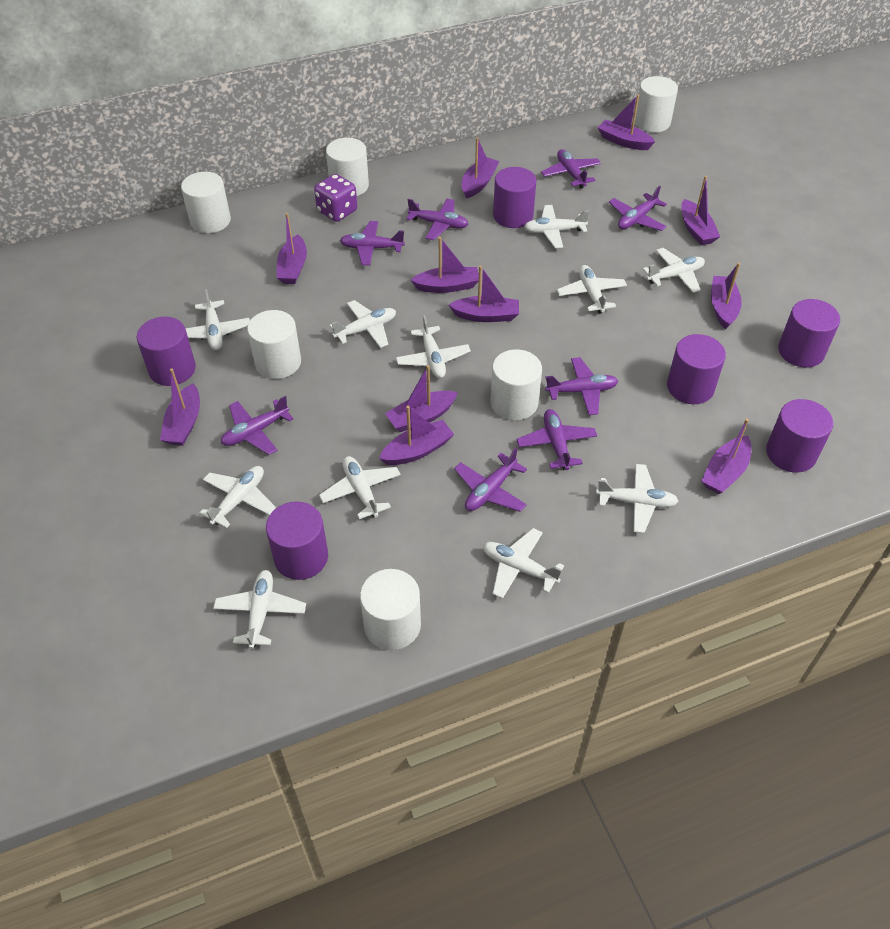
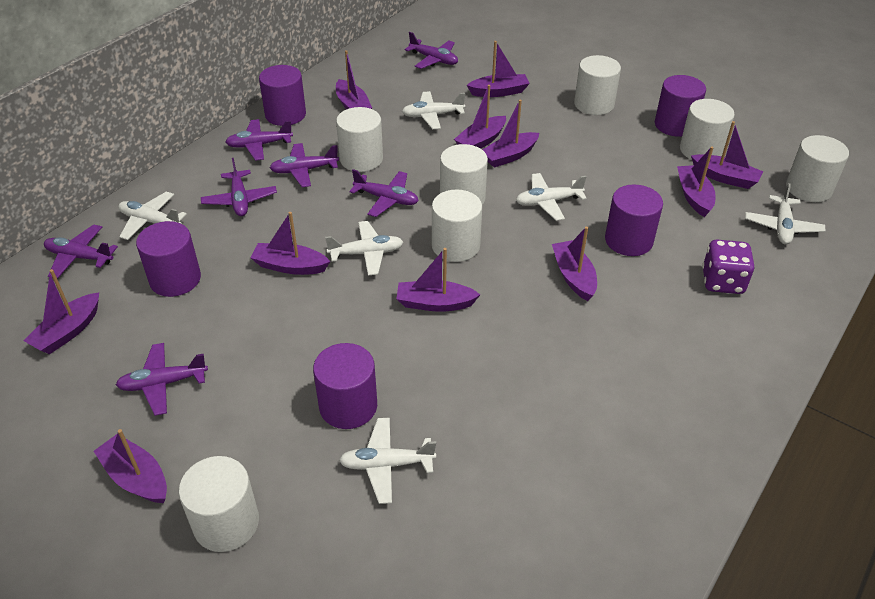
purple cylinder: [136,317,196,386] [266,501,328,580] [493,167,536,228] [667,334,726,404] [766,399,833,473] [778,299,840,367] = 6 -> [136,221,201,297] [259,65,306,126] [313,343,377,429] [605,184,663,256] [655,75,706,137] = 5
purple plane: [221,396,294,455] [340,221,405,266] [406,199,468,240] [454,448,527,512] [517,409,597,470] [541,149,601,188] [545,357,618,415] [609,186,667,231] = 8 -> [44,224,118,279] [116,343,208,416] [201,158,277,216] [226,119,293,161] [270,143,339,187] [349,169,419,217] [405,32,458,69] = 7
white cylinder: [181,172,231,233] [247,310,301,379] [326,138,369,196] [360,569,421,650] [490,349,542,420] [635,76,678,133] = 6 -> [179,456,259,552] [336,107,383,172] [432,190,482,262] [440,144,488,205] [574,55,621,115] [680,99,735,160] [786,135,849,202] = 7
white plane: [186,289,250,350] [200,466,276,528] [213,570,306,649] [319,456,401,519] [329,300,396,348] [396,315,471,378] [483,528,564,599] [524,205,589,248] [557,265,627,314] [596,464,678,533] [643,248,705,293] = 11 -> [118,192,187,240] [325,221,403,276] [339,418,436,504] [402,91,465,129] [516,173,587,221] [745,183,826,245] = 6

